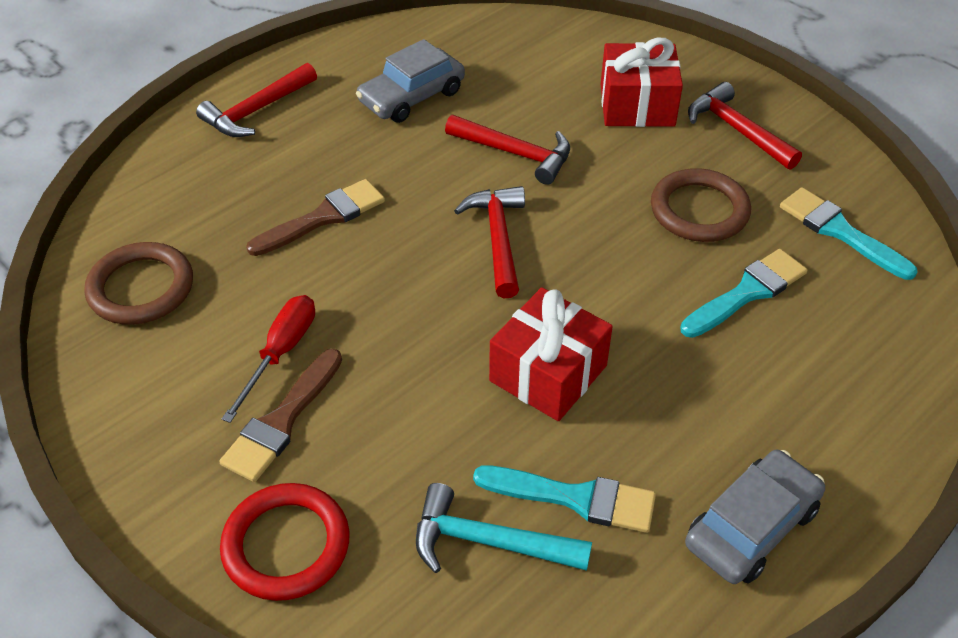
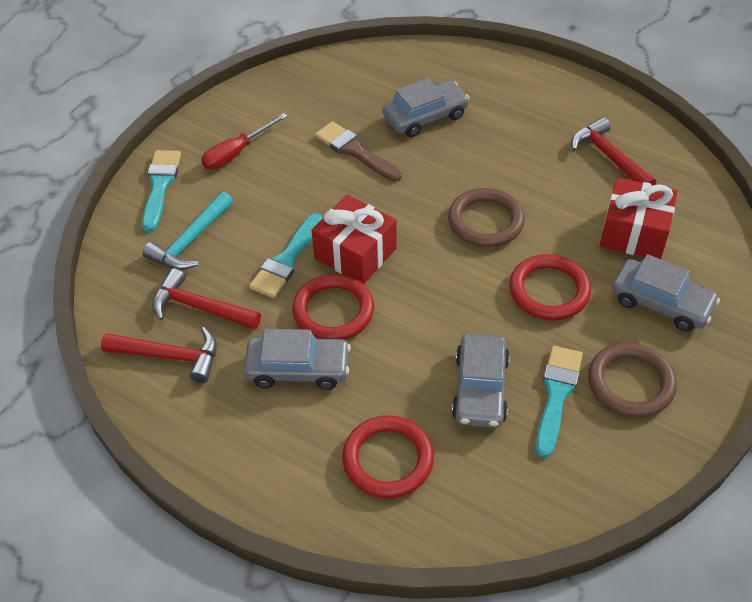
brown brush: [219,349,342,482] [246,179,385,256] = 2 -> [315,121,402,182] = 1
grey car: [356,39,465,123] [685,450,825,584] = 2 -> [244,329,351,390] [382,78,470,137] [452,333,510,428] [612,254,720,332] = 4
red hammer: [196,63,317,137] [445,115,570,185] [454,186,525,298] [688,82,802,170] = 4 -> [101,327,217,383] [152,268,261,330] [571,117,656,185] = 3
red ring: [220,483,350,601] = 1 -> [292,274,374,340] [342,415,434,498] [509,254,591,320] = 3

